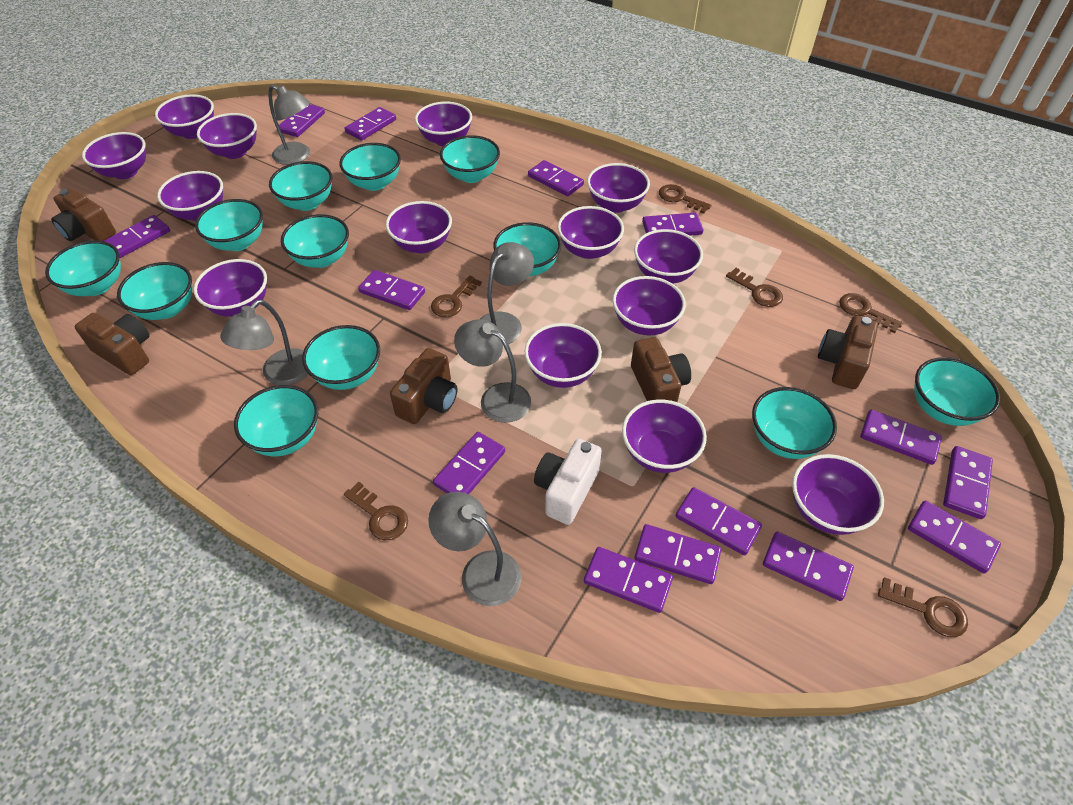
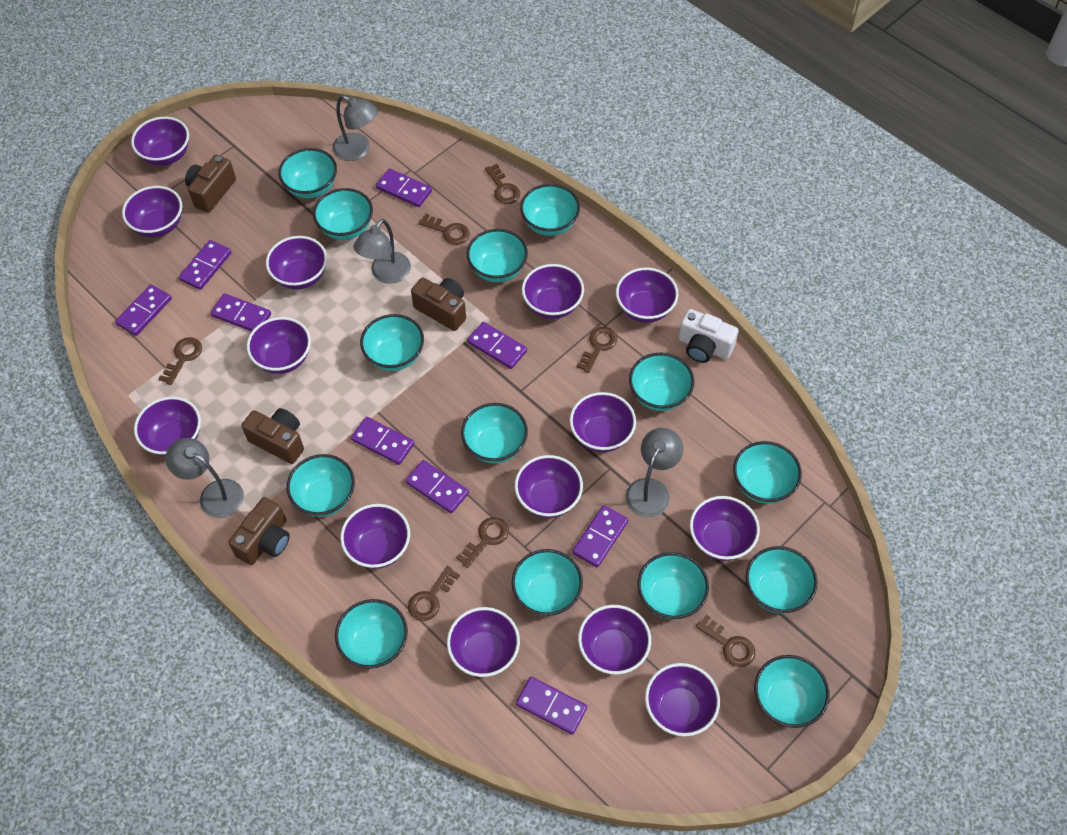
brown camera: [51,188,116,241] [75,313,150,375] [390,348,457,424] [631,337,691,402] [818,316,878,389] = 5 -> [185,155,236,213] [228,497,290,565] [242,408,304,464] [411,278,466,331] = 4
brown key: [344,482,408,540] [431,276,482,317] [659,184,711,214] [726,268,783,307] [839,293,903,333] [878,577,968,637] = 6 -> [159,337,202,385] [408,566,460,621] [419,213,470,245] [456,517,509,568] [485,164,520,204] [576,327,617,373] [696,615,755,667] = 7
grey lamp: [220,300,308,385] [269,85,310,165] [428,492,521,606] [454,319,531,423] [480,242,534,344] = 5 -> [165,438,244,518] [333,95,378,161] [354,219,411,284] [625,428,683,518] = 4
purple domino: [104,215,170,258] [279,104,325,137] [345,107,396,141] [358,270,425,310] [433,432,505,494] [528,160,584,196] [584,547,673,613] [635,524,721,584] [642,213,703,236] [676,487,762,555] [763,532,854,601] [861,410,942,465] [908,500,1001,574] [943,446,993,519] = 14 -> [115,284,172,336] [179,240,232,290] [211,293,271,331] [351,417,415,465] [376,169,432,207] [405,460,469,513] [467,322,527,369] [516,676,587,735] [572,505,628,567] = 9
turquoise bowl: [45,241,121,296] [117,262,192,320] [195,199,263,251] [234,385,318,456] [269,161,332,211] [281,214,349,268] [302,325,380,390] [339,143,401,191] [440,135,500,183] [493,222,561,276] [752,387,837,459] [914,357,1000,426] = 12 -> [278,148,337,199] [287,454,355,517] [313,188,373,240] [335,599,408,669] [360,314,424,371] [461,403,528,463] [467,229,528,282] [512,549,583,616] [520,184,580,236] [629,352,695,411] [637,552,709,620] [733,441,802,504] [746,546,818,613] [754,655,830,728] = 14

